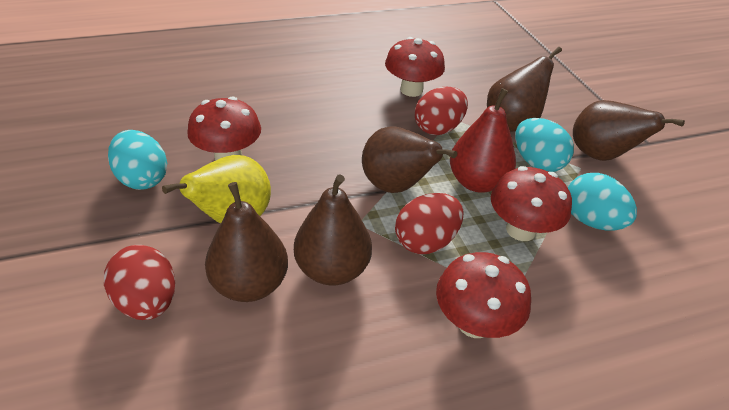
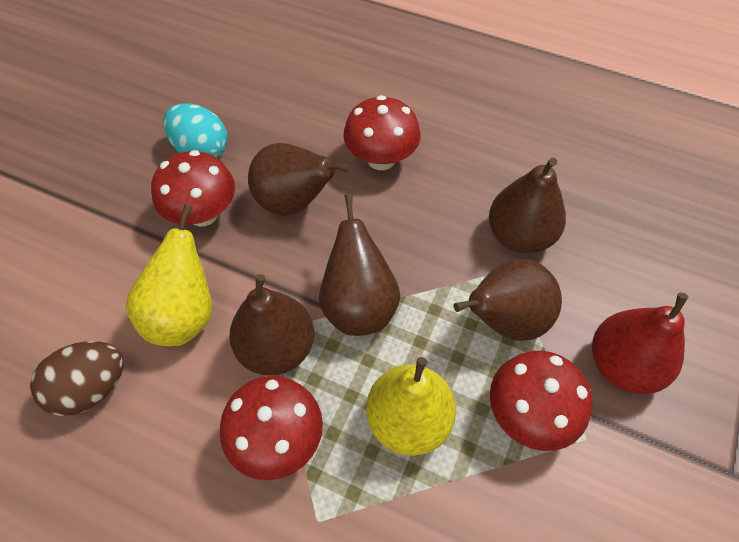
brown egg: none = 0 -> [30,341,124,416] = 1
red egg: [104,245,175,320] [395,193,464,254] [415,87,468,135] = 3 -> none = 0
turquoise egg: [108,130,167,190] [515,118,574,172] [568,173,637,230] = 3 -> [164,103,227,158] = 1
yellow pear: [162,155,271,223] = 1 -> [126,204,213,346] [366,357,456,456] = 2

